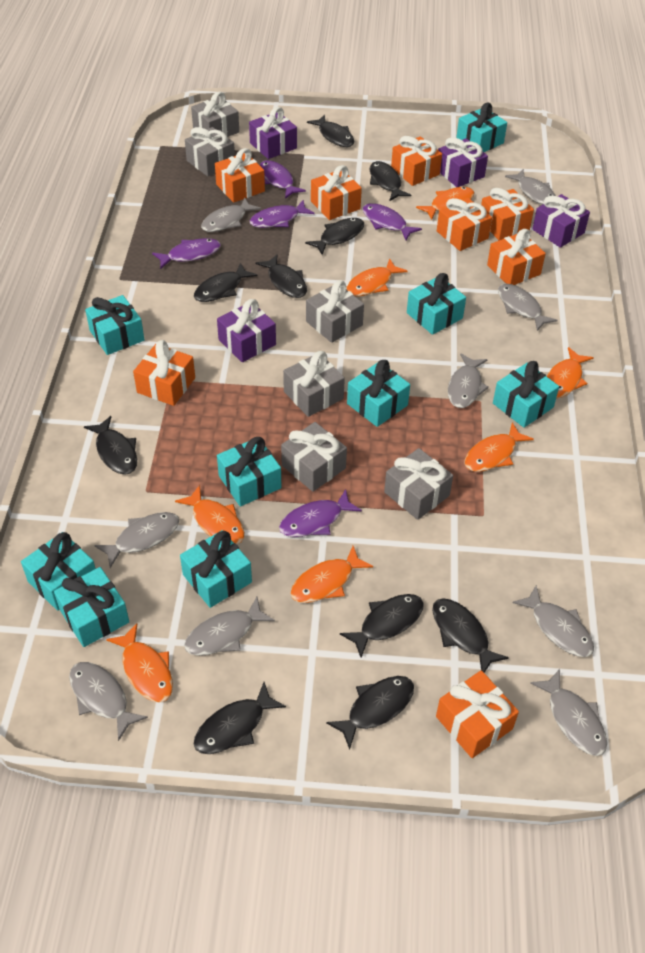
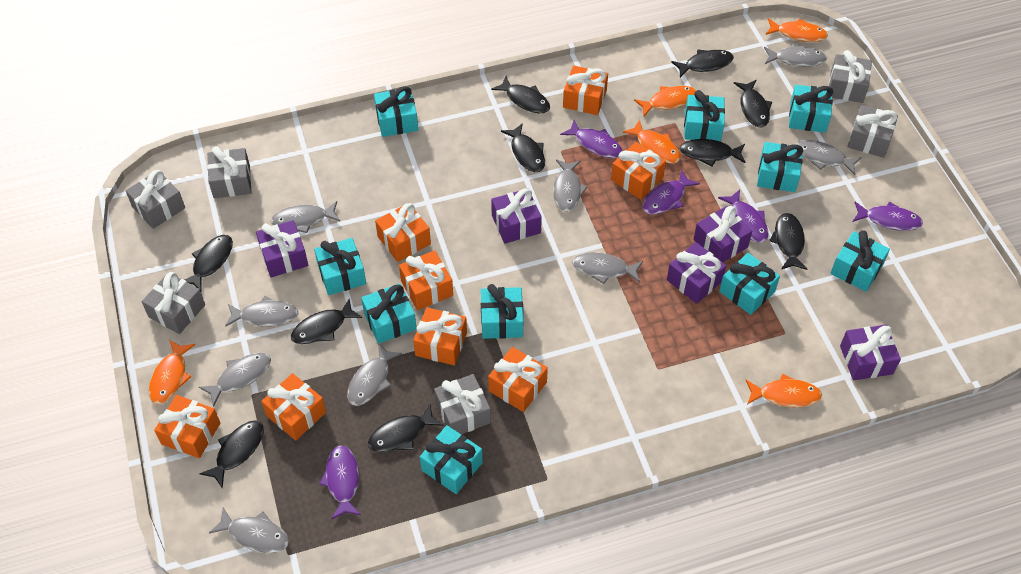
orange fish: [106,623,173,703] [175,485,245,544] [290,546,373,603] [346,258,407,297] [416,187,474,220] [465,422,534,472] [546,347,594,398] = 7 -> [149,340,195,404] [623,119,680,164] [634,86,696,116] [746,374,822,407] [765,18,828,42] = 5
purple gift: [217,299,276,362] [249,107,297,159] [438,137,488,187] [532,194,590,248] = 4 -> [256,220,308,278] [491,188,542,244] [667,242,726,304] [693,206,752,262] [840,325,901,380] = 5
turquoise gift: [21,532,96,611] [54,567,129,647] [85,295,144,355] [180,530,252,608] [217,437,281,506] [347,360,410,427] [407,273,466,335] [456,102,507,152] [493,361,559,428] = 9 -> [314,238,366,295] [361,283,417,343] [374,86,418,137] [420,425,483,494] [481,284,523,339] [684,90,725,142] [719,253,780,315] [757,142,803,192] [789,85,833,133] [830,230,890,292] = 10

